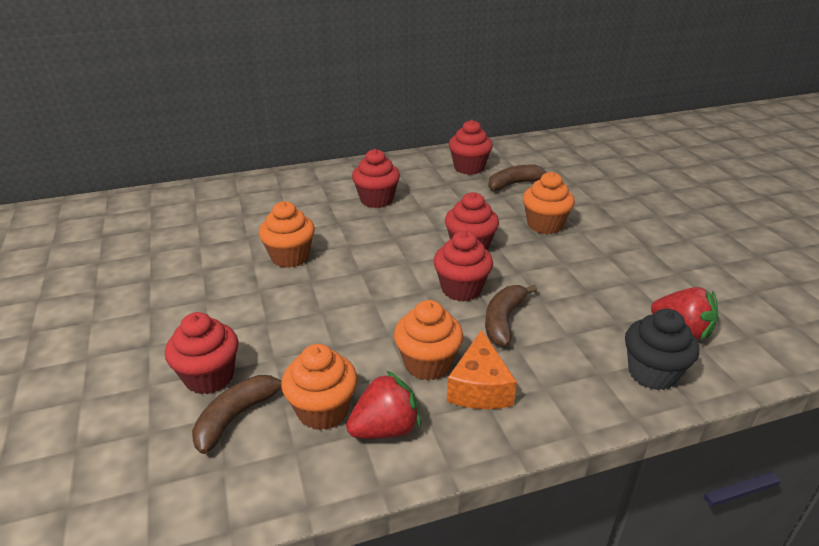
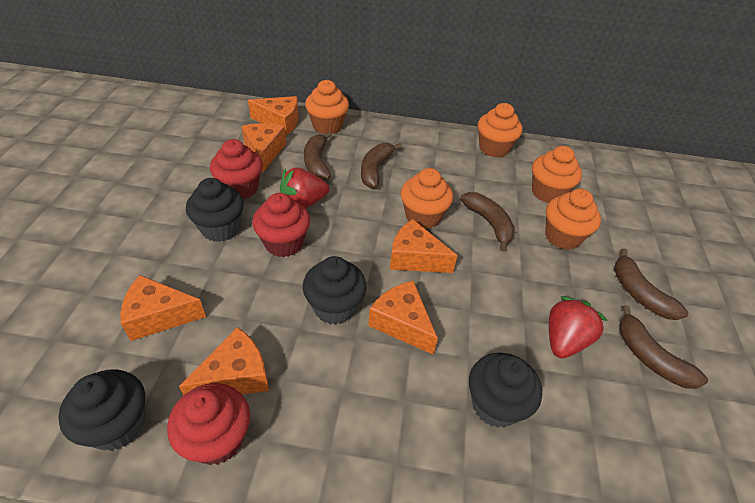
black cupcake: [625,309,699,390] = 1 -> [58,369,145,451] [186,178,244,242] [303,256,366,325] [469,353,542,428] = 4
brown banana: [192,375,282,454] [485,285,537,346] [488,165,548,191] = 3 -> [304,132,332,180] [361,143,402,188] [460,192,515,252] [614,248,688,320] [619,305,708,389] = 5
orange cheese: [447,330,517,409] = 1 -> [120,275,206,341] [179,327,269,395] [241,123,286,173] [248,96,299,135] [368,280,438,355] [390,219,458,273] = 6
orange cupcake: [259,201,315,268] [281,344,357,430] [394,300,463,380] [523,172,575,234] = 4 -> [305,80,349,134] [401,168,453,229] [478,103,523,158] [532,146,582,203] [545,189,601,250] = 5
red cupcake: [165,312,238,394] [352,149,400,208] [433,231,493,301] [445,192,499,251] [449,120,493,175] = 5 -> [167,383,250,465] [210,139,263,199] [252,193,310,257] = 3

